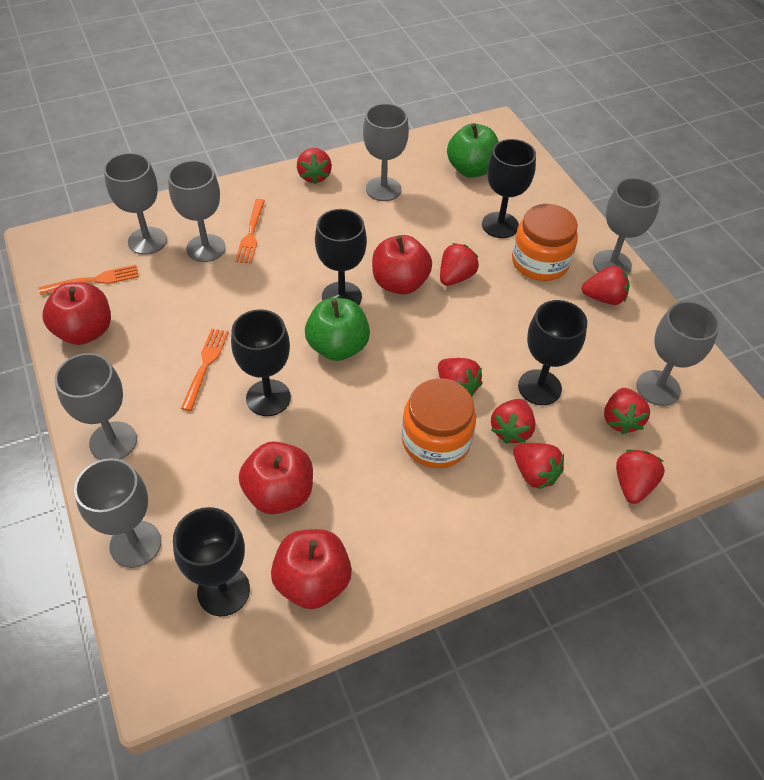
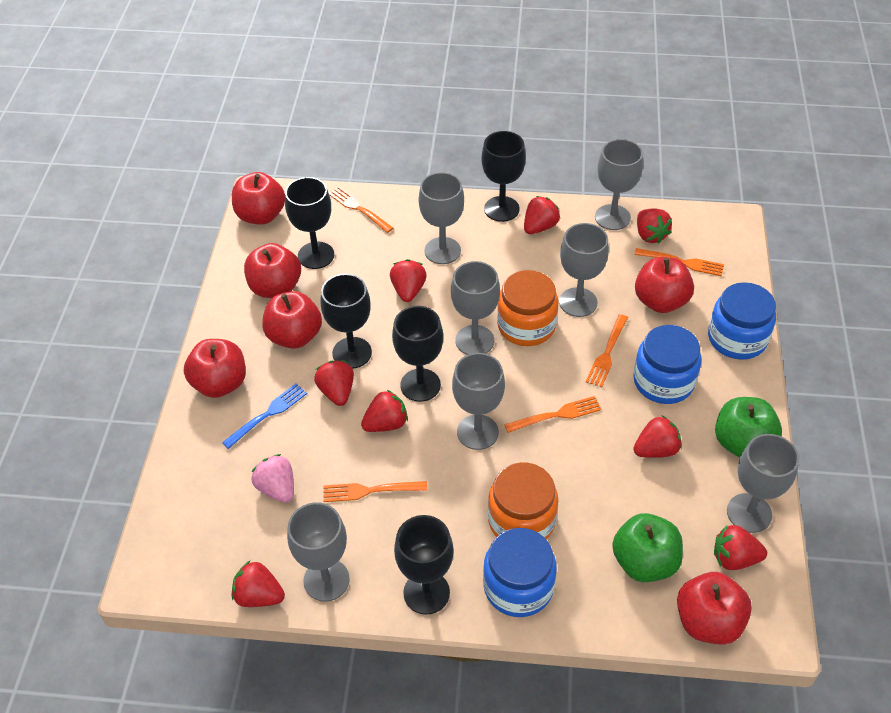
blue fork: none = 0 -> [222,384,307,449] = 1
blue jar: none = 0 -> [483,528,557,617] [633,325,702,404] [708,282,776,360] = 3
orange fork: [39,265,139,295] [181,329,229,411] [235,199,265,264] = 3 -> [323,481,427,502] [329,186,393,233] [504,396,601,433] [586,314,628,387] [634,248,724,276] = 5
pink strawberry: none = 0 -> [252,454,294,503] = 1
red apple: [42,282,111,345] [239,441,313,514] [271,529,352,609] [372,235,432,295] = 4 -> [184,339,246,398] [232,172,285,224] [244,243,301,298] [263,291,322,349] [635,257,694,313] [677,572,752,645] = 6

